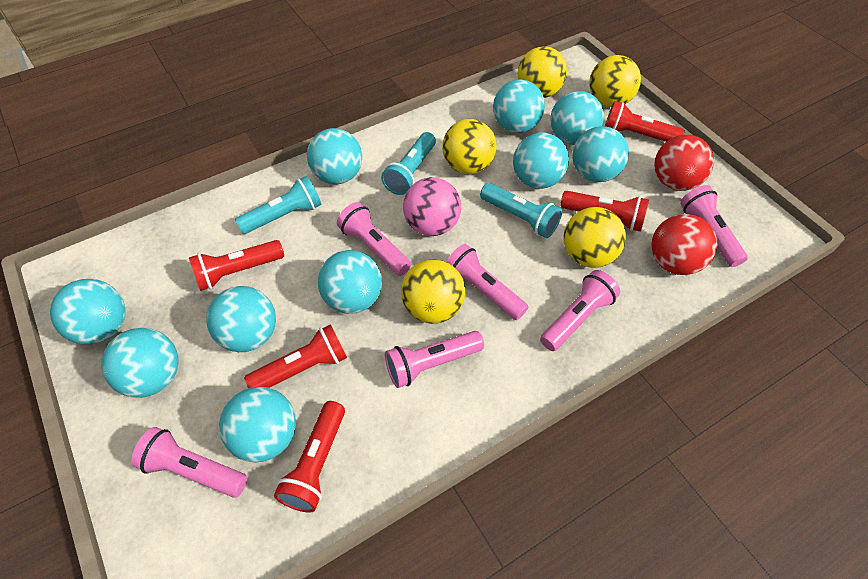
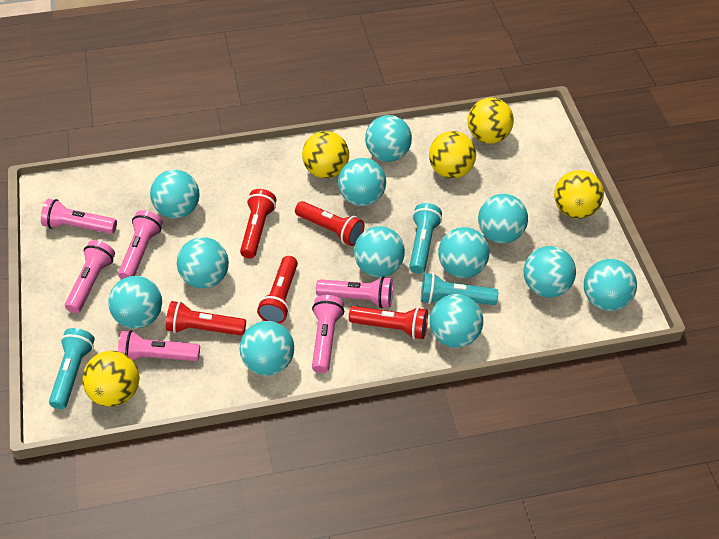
pink ball: [403,177,461,236] = 1 -> none = 0
red ball: [652,214,717,275] [654,134,714,191] = 2 -> none = 0
turquoise ball: [50,279,125,345] [101,328,179,398] [206,286,276,352] [219,387,296,462] [307,128,362,184] [318,250,382,314] [493,80,545,133] [513,132,569,189] [550,91,604,145] [572,126,629,182] = 10 -> [108,276,162,329] [150,170,200,218] [177,237,229,288] [240,321,294,376] [338,158,386,206] [354,226,405,277] [365,115,412,162] [430,294,483,348] [438,227,489,278] [478,194,528,244] [524,246,576,297] [584,259,637,311] = 12

